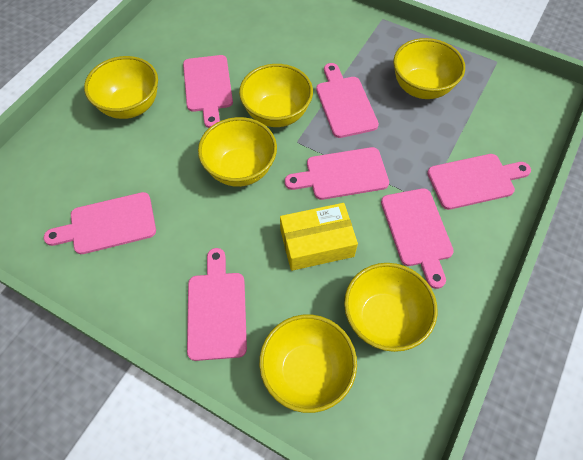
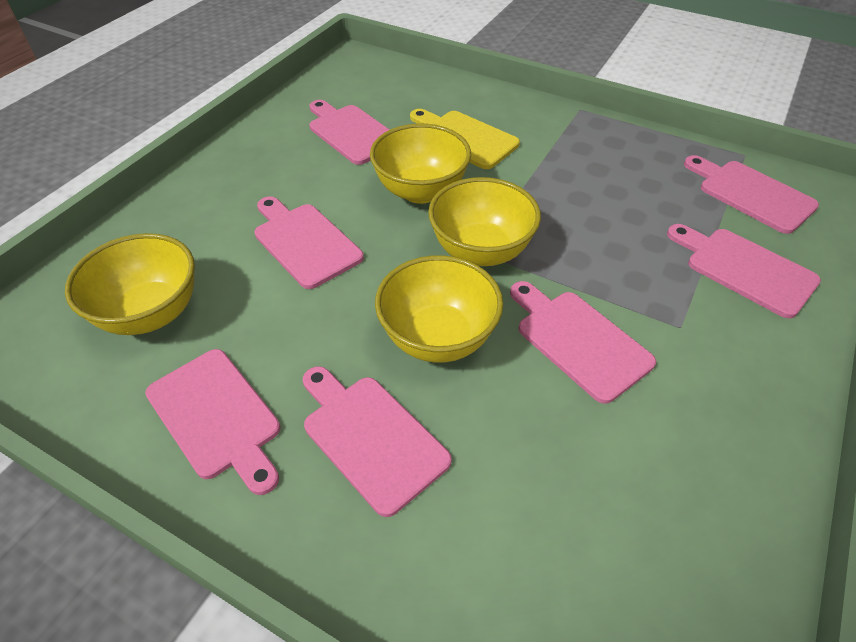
yellow bowl: [84,56,158,119] [198,117,277,187] [239,64,313,127] [259,315,357,413] [344,263,437,352] [393,38,465,99] = 6 -> [65,233,195,335] [370,123,471,204] [375,255,503,363] [428,177,541,266] = 4
yellow box: [280,203,358,271] = 1 -> none = 0
yellow cutting board: none = 0 -> [410,109,520,169] = 1

